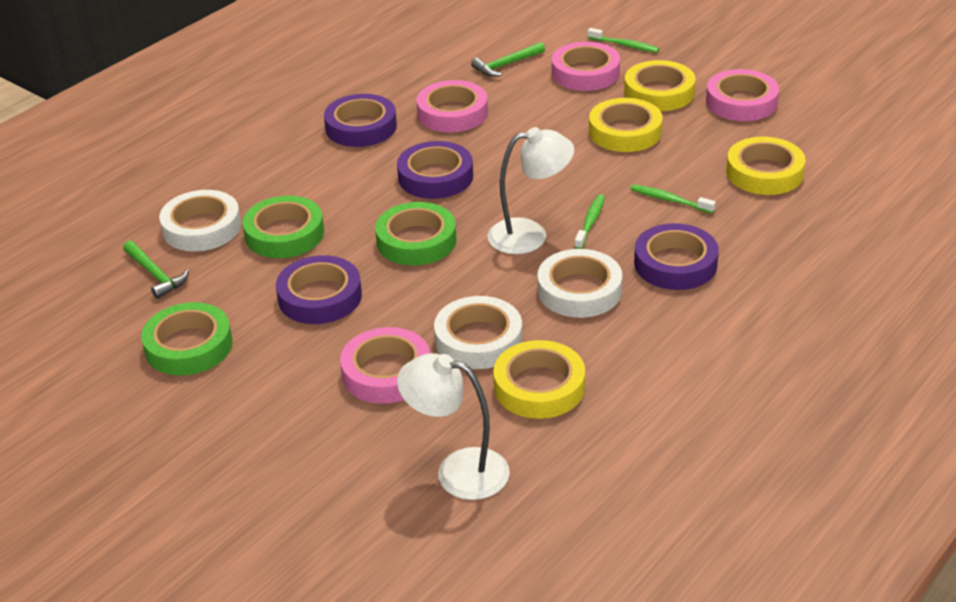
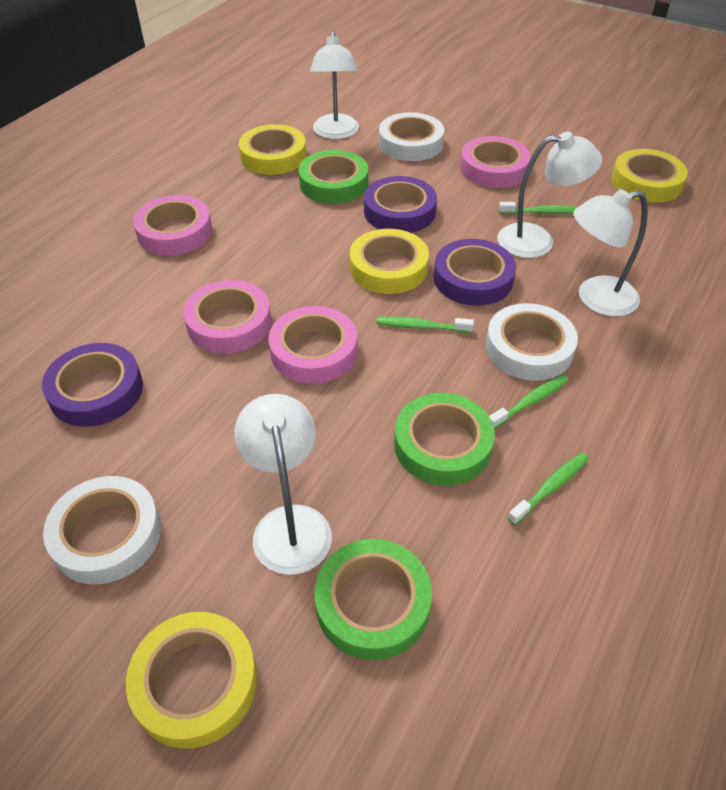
green hammer: [123,241,189,299] [471,42,545,77] = 2 -> none = 0
green toothbrush: [574,194,605,249] [588,28,659,53] [631,184,716,213] = 3 -> [376,317,474,333] [489,375,569,429] [499,202,578,214] [507,453,589,525] = 4
purple tape: [276,255,362,324] [324,94,397,147] [397,141,473,199] [634,223,719,290] = 4 -> [42,343,143,427] [364,176,437,233] [434,239,516,306] = 3
white lamp: [397,353,510,500] [487,127,574,254] = 2 -> [234,394,332,575] [310,31,359,139] [497,132,602,258] [573,189,648,317] = 4

